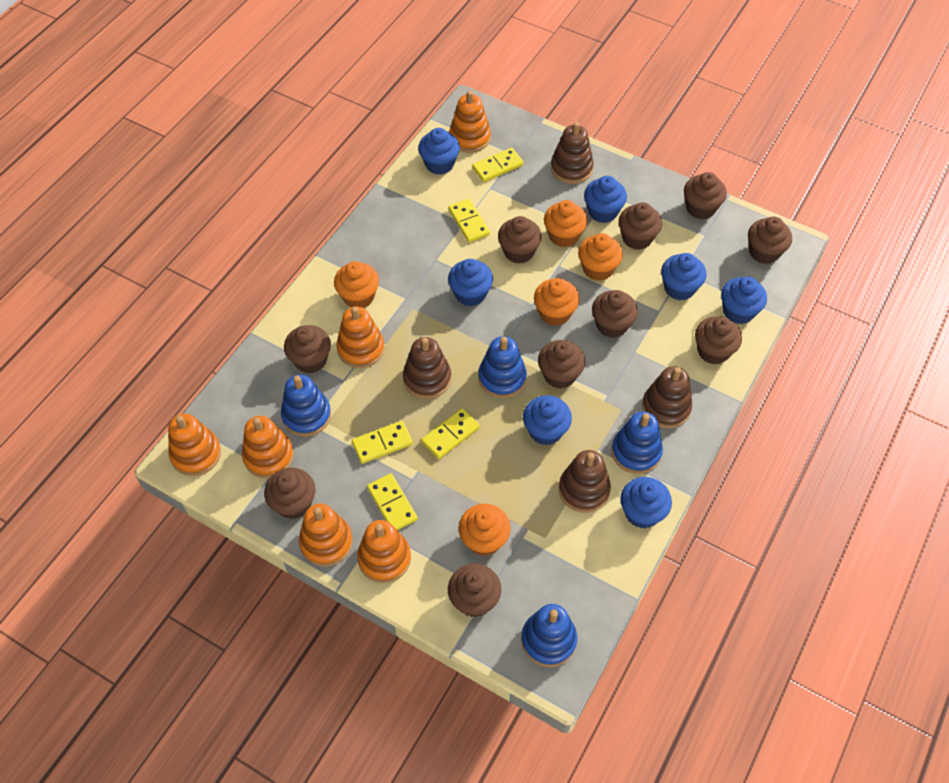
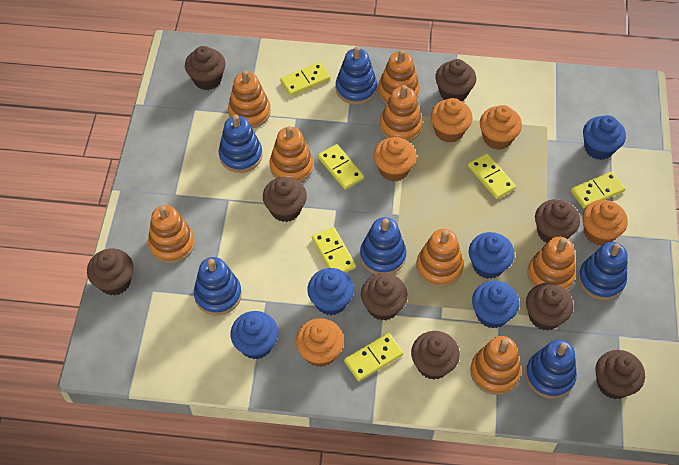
blue cupcake: [418,128,460,175] [448,259,493,306] [523,395,572,445] [584,176,627,223] [620,477,672,528] [661,253,706,301] [721,276,767,324] = 7 -> [230,311,279,359] [307,268,354,315] [469,232,515,279] [472,281,519,329] [583,115,626,160] = 5
blue stacking toy: [281,374,331,437] [478,336,527,398] [521,604,577,667] [611,411,663,474] = 4 -> [194,257,242,316] [219,115,262,173] [336,46,377,105] [360,217,406,274] [525,340,577,399] [578,242,628,300] = 6
brown cupcake: [264,468,315,519] [284,325,331,373] [448,563,501,617] [498,216,542,264] [538,340,585,389] [592,290,638,338] [619,202,662,250] [684,172,727,220] [695,316,742,364] [748,217,792,264] = 10 -> [87,248,134,296] [185,46,225,90] [263,177,307,222] [361,273,408,321] [411,331,460,380] [435,59,476,101] [526,283,573,331] [535,199,580,243] [595,350,645,399] = 9
brown stacking toy: [403,337,451,399] [551,122,594,184] [559,450,611,513] [642,366,692,428] = 4 -> none = 0
orange stacking toy: [168,413,221,476] [242,416,294,478] [299,504,353,567] [336,306,385,368] [357,520,411,583] [449,91,491,153] = 6 -> [148,205,195,263] [228,70,271,128] [270,126,313,182] [378,50,420,104] [380,85,423,142] [416,229,464,287] [470,336,521,395] [527,237,576,290] = 8
yellow domino: [352,421,413,464] [367,473,418,530] [421,408,480,459] [448,199,490,242] [472,148,524,182] = 5 -> [280,62,330,96] [312,227,356,273] [318,144,364,189] [344,333,403,381] [468,153,516,199] [571,171,625,208] = 6

